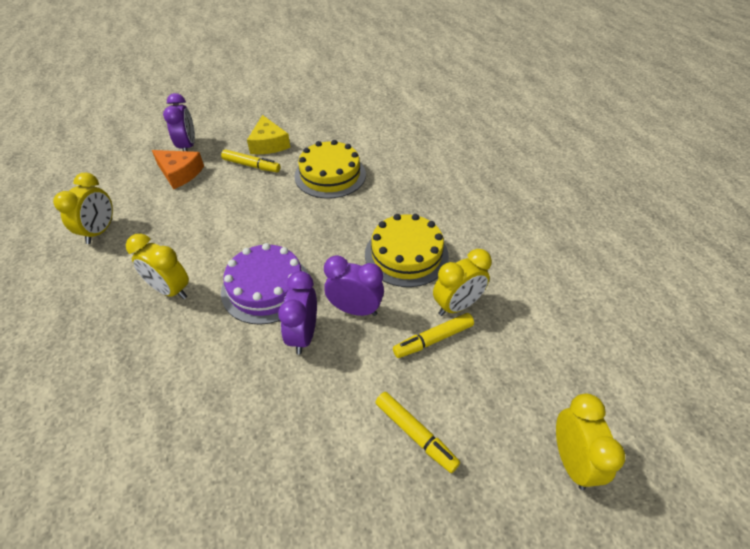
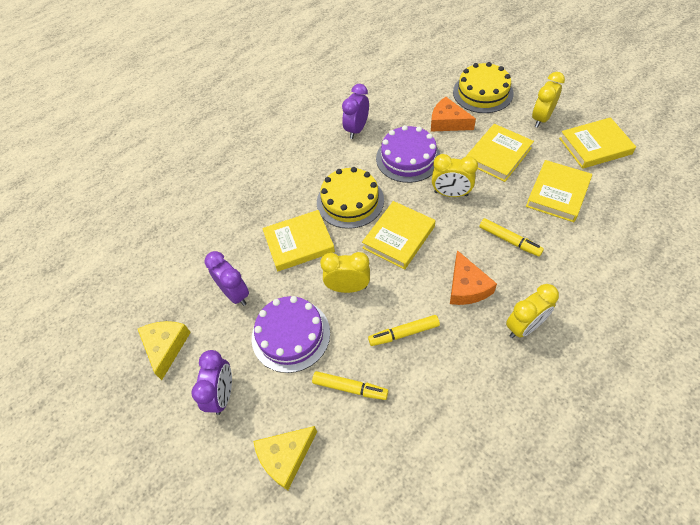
orange cheese: [152,150,204,189] = 1 -> [431,97,476,131] [450,250,497,305] = 2
purple cake: [221,243,309,325] = 1 -> [252,296,330,373] [376,125,440,183] = 2
yellow book: none = 0 -> [262,210,335,271] [362,201,435,269] [466,124,534,182] [526,160,592,222] [559,117,636,169] = 5
yellow cheese: [247,115,290,154] = 1 -> [138,321,191,380] [253,426,317,490] = 2

